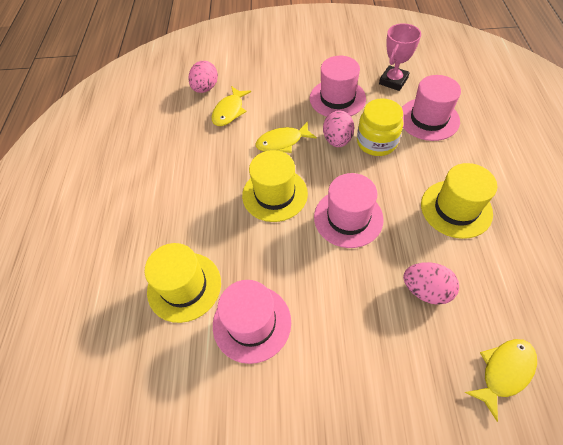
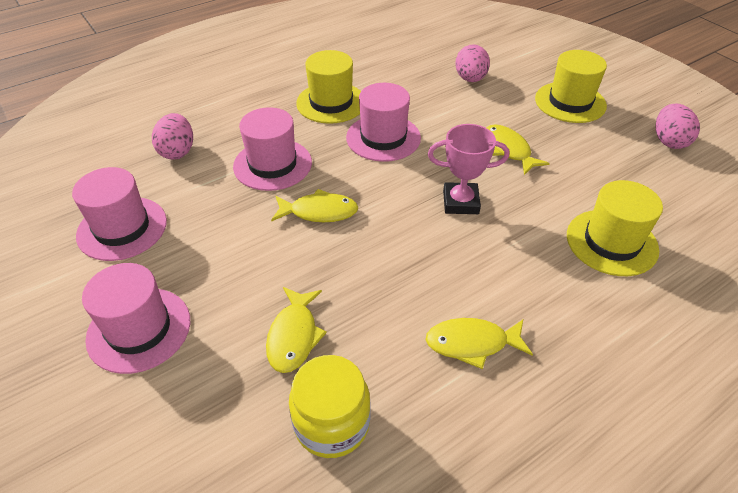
yellow fish: [212,86,251,126] [255,121,317,153] [464,339,537,422] = 3 -> [266,287,327,373] [271,189,358,222] [425,318,533,369] [487,124,550,175] = 4

